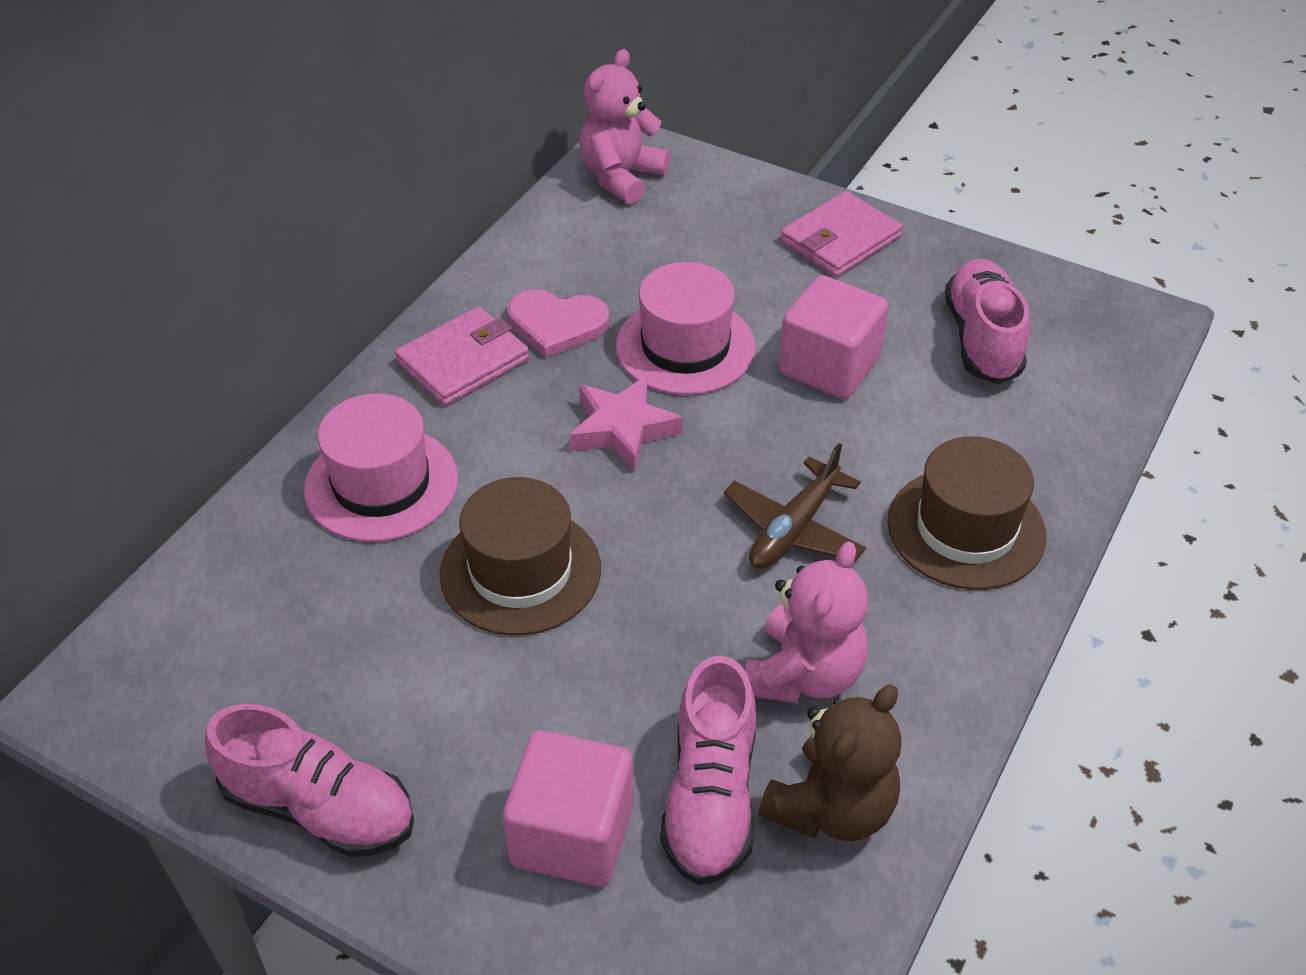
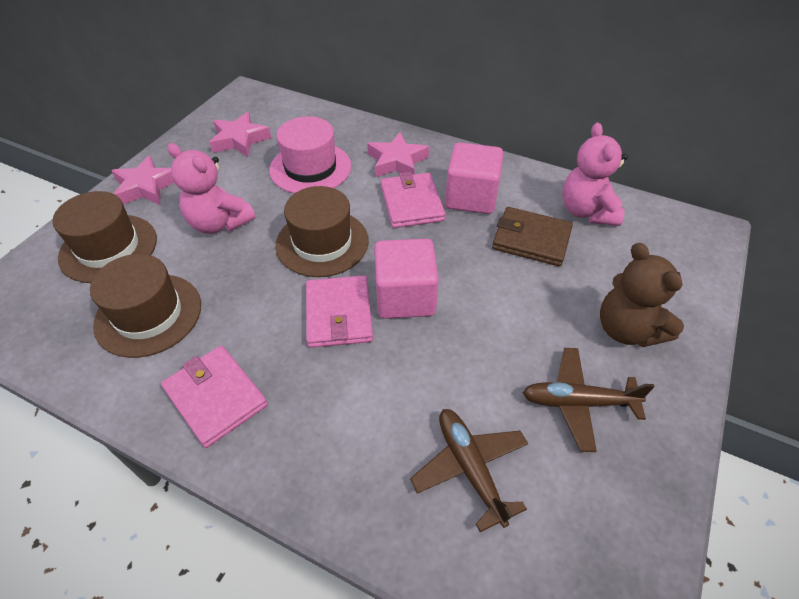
brown hat: [440,477,601,635] [887,436,1046,590] = 2 -> [52,191,157,283] [90,254,201,358] [275,186,369,277] = 3
brown plane: [724,443,866,569] = 1 -> [410,409,528,532] [523,348,655,452] = 2
brown wallet: none = 0 -> [492,207,573,267] = 1
pink hat: [304,393,458,542] [616,262,756,395] = 2 -> [269,116,351,194] = 1
pink heart: [507,289,609,358] = 1 -> none = 0
pink shoe: [205,704,414,857] [660,655,756,885] [945,259,1030,384] = 3 -> none = 0
pink star: [569,375,683,472] = 1 -> [111,155,175,205] [209,112,271,157] [367,132,429,177] = 3
pink wallet: [395,306,529,406] [780,191,902,277] = 2 -> [161,345,268,448] [306,276,373,348] [381,172,446,228] = 3

